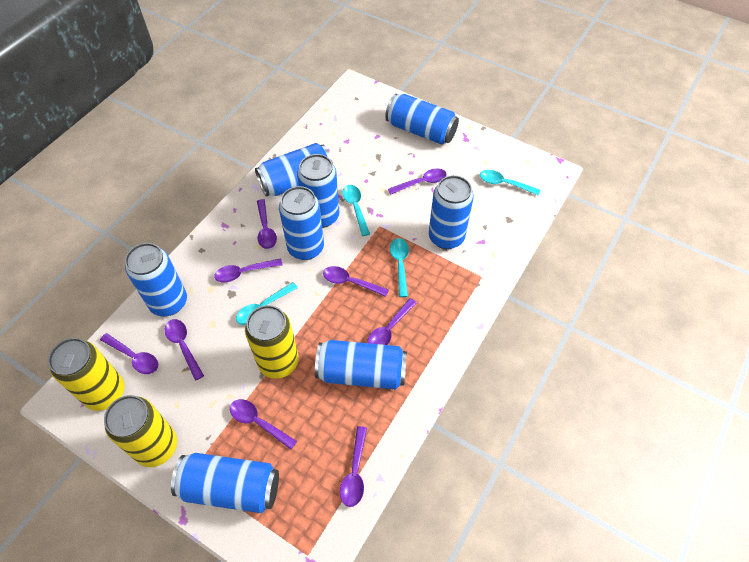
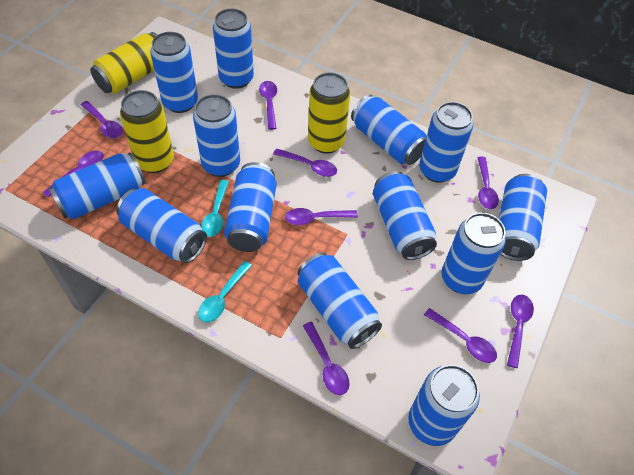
blue can: [125,243,187,316] [171,453,279,513] [255,143,333,197] [279,186,324,260] [297,154,339,228] [315,340,407,389] [385,94,459,145] [429,175,474,249] = 8 -> [48,152,146,219] [117,188,207,263] [150,32,198,113] [193,94,240,177] [213,9,254,89] [224,162,276,252] [298,253,382,349] [351,95,426,165] [373,171,437,260] [408,365,480,446] [419,102,473,183] [442,213,506,294] [499,174,547,261] = 13
turquoise spoon: [236,282,298,325] [342,185,370,236] [390,238,409,297] [480,170,540,196] = 4 -> [198,261,252,322] [201,180,229,237] = 2

